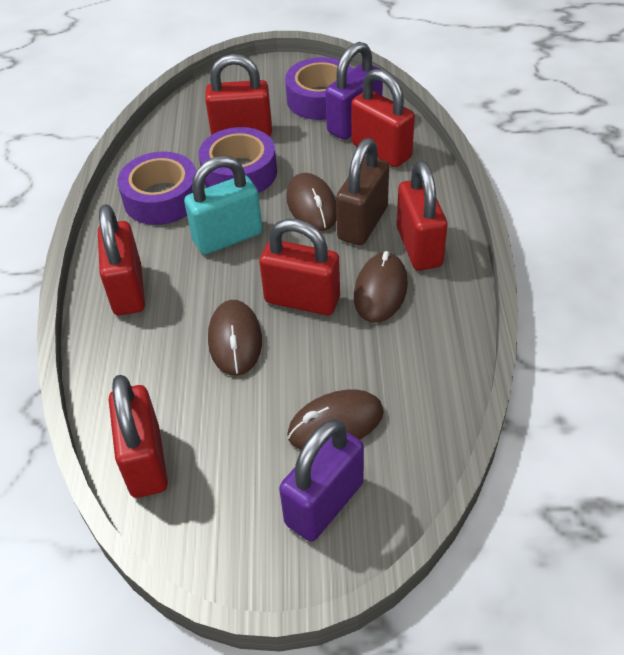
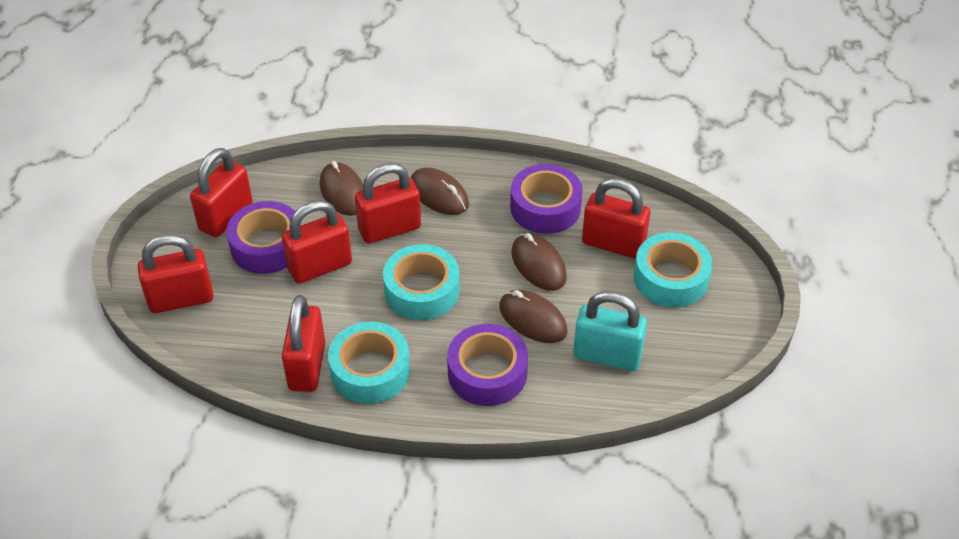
brown padlock: [336,138,389,245] = 1 -> none = 0
purple padlock: [279,419,364,542] [325,42,383,140] = 2 -> none = 0
turquoise tape: none = 0 -> [328,322,410,404] [383,244,460,320] [634,232,712,307] = 3

